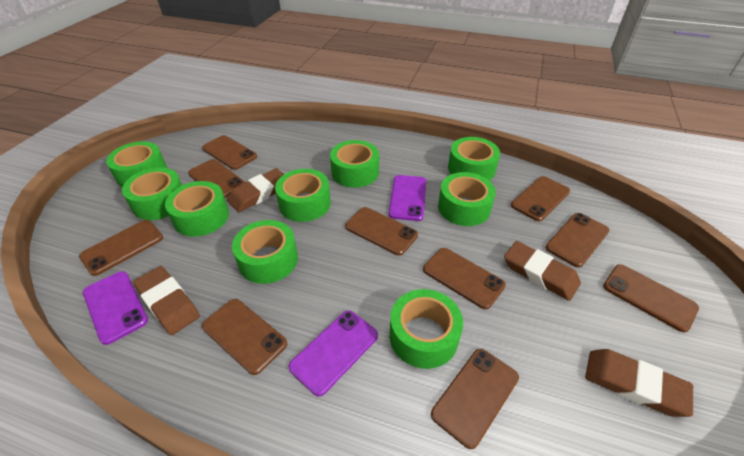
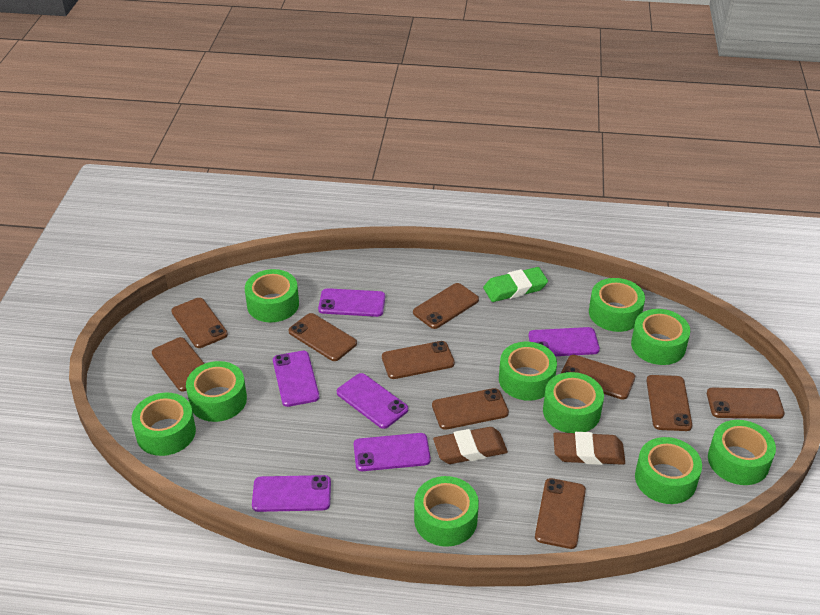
brown eraser: [133,266,200,335] [227,168,284,212] [504,241,581,301] [585,349,693,417] = 4 -> [433,427,508,464] [553,432,625,465] = 2
green eraser: none = 0 -> [483,267,548,302] = 1
green tape: [106,141,167,187] [122,167,182,220] [165,181,229,237] [232,220,298,284] [275,169,331,222] [330,140,379,188] [390,289,463,369] [438,172,496,226] [448,137,500,181] = 9 -> [131,393,196,456] [186,361,247,422] [245,269,299,322] [414,476,479,547] [499,342,557,401] [543,372,604,433] [589,278,645,332] [631,309,690,365] [635,437,702,504] [708,420,776,485] = 10
purple phone: [83,271,148,345] [289,310,378,397] [389,175,426,221] = 3 -> [252,475,331,512] [273,351,319,407] [318,288,385,317] [337,373,408,429] [354,433,431,471] [528,327,600,356] = 6

